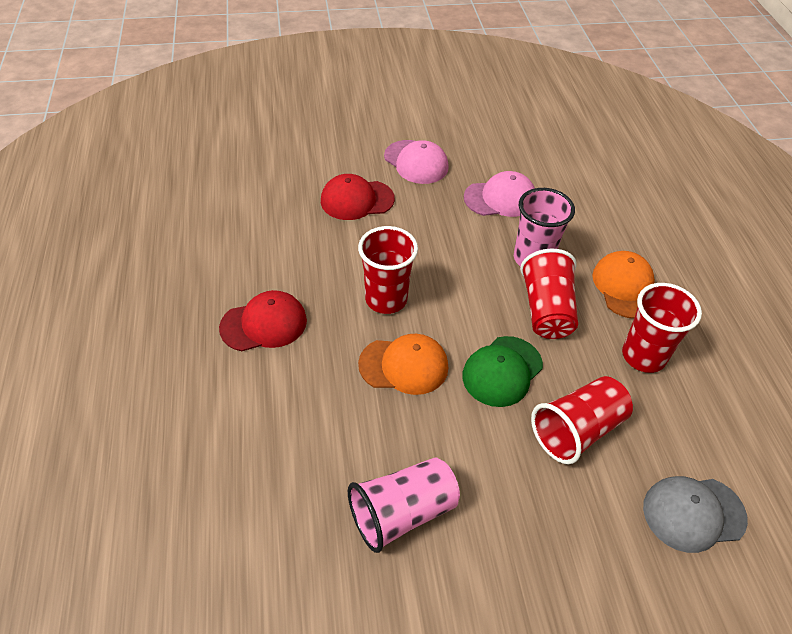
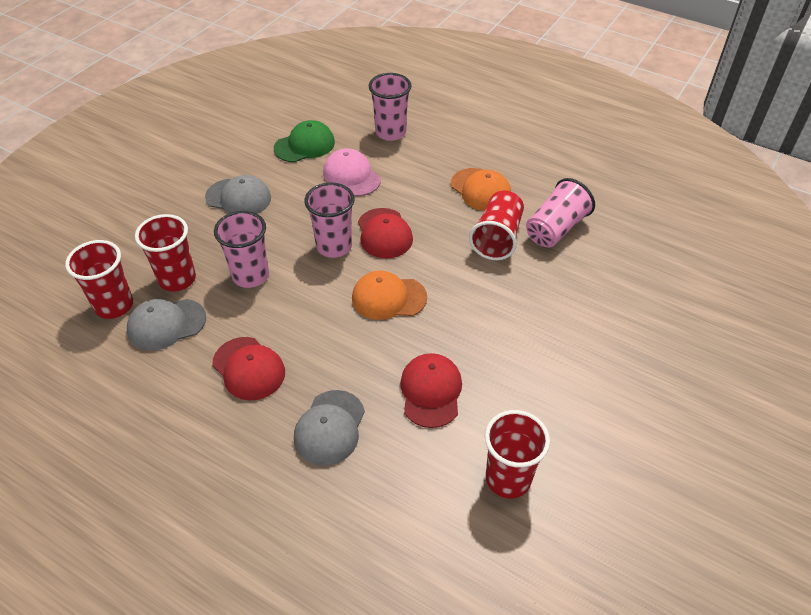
grey cap: [643,476,748,553] = 1 -> [127,299,206,351] [205,175,271,214] [294,390,365,466] = 3
pink cap: [384,140,449,184] [464,171,535,217] = 2 -> [323,148,381,196] = 1
pink cup: [348,457,460,553] [514,188,575,267] = 2 -> [214,211,269,288] [304,182,355,258] [369,73,411,141] [526,178,595,247] = 4
red cap: [219,290,307,351] [321,174,395,220] = 2 -> [212,337,285,401] [358,208,413,258] [400,353,462,428] = 3

